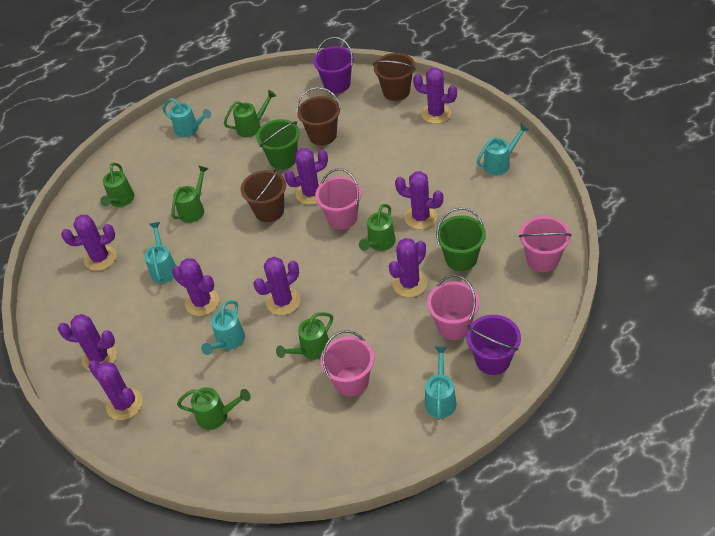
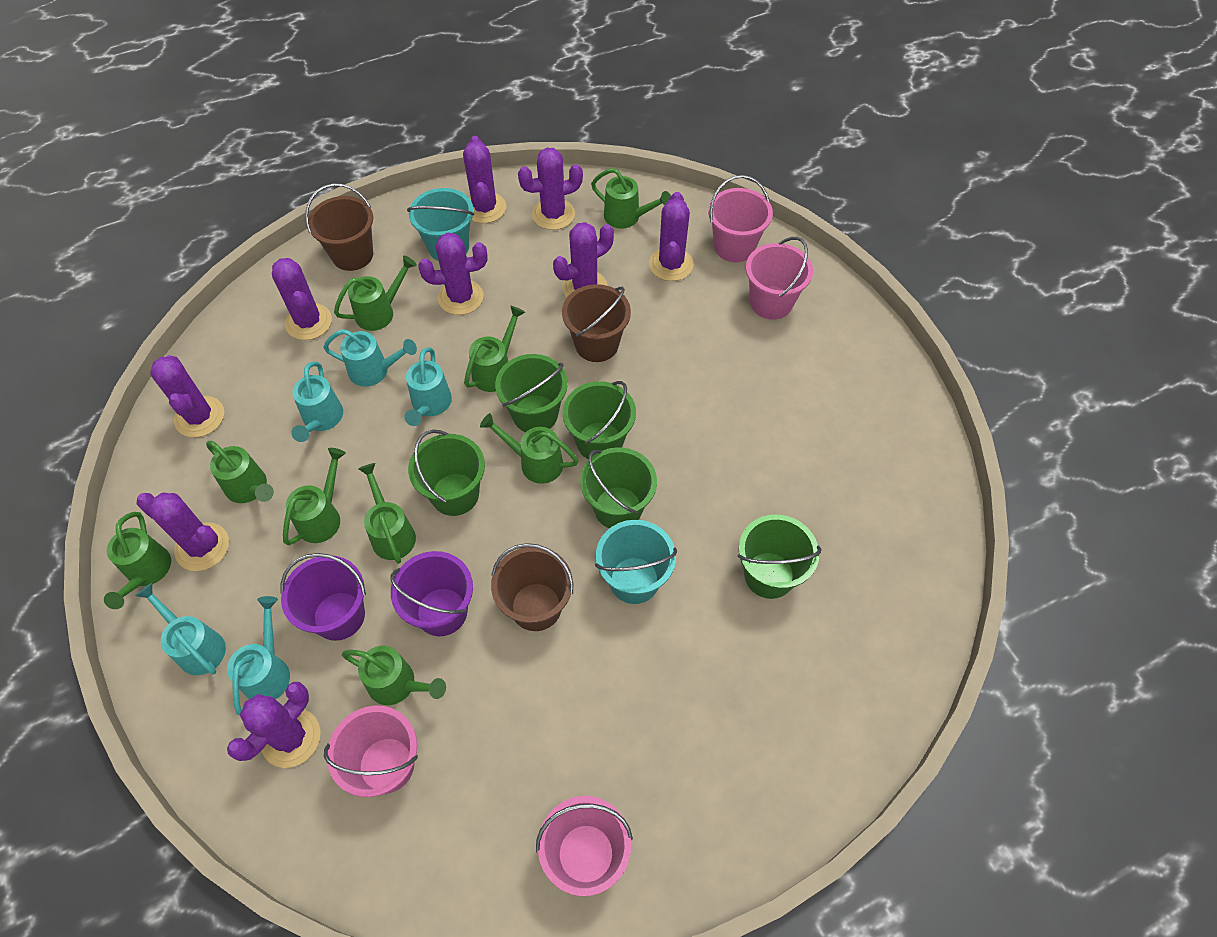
green bucket: [256,119,300,169] [436,208,486,271] = 2 -> [408,430,485,516] [495,354,568,432] [562,381,636,460] [580,447,657,528] [738,514,821,599] = 5
green watering can: [100,163,134,207] [171,165,209,223] [177,387,251,430] [224,90,276,137] [276,312,333,359] [359,204,396,251] = 6 -> [104,512,171,609] [206,441,274,503] [283,448,346,545] [334,256,417,331] [342,646,446,705] [358,463,416,564] [464,306,525,392] [480,413,579,484] [591,168,671,229] = 9
turquoise bucket: none = 0 -> [407,188,475,261] [595,520,677,604] = 2

